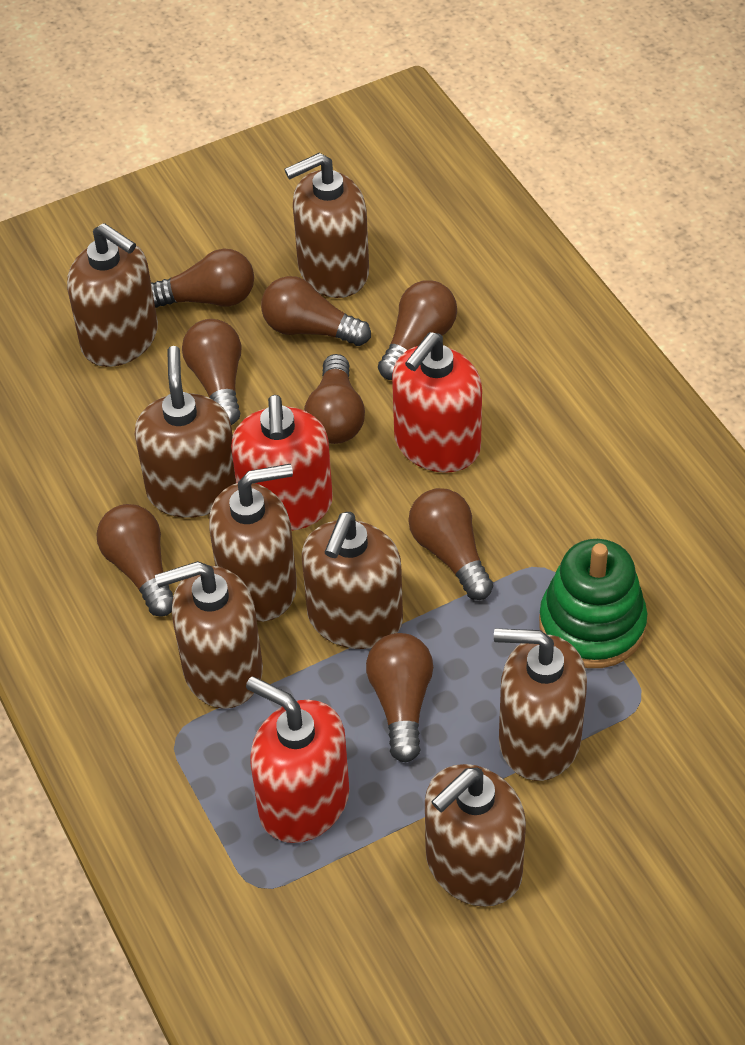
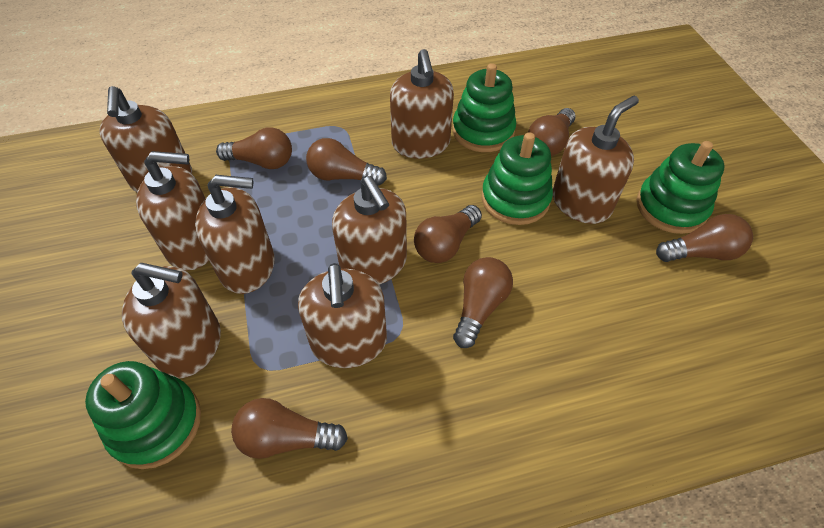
brown light bulb: [97,504,173,617] [151,249,254,308] [182,319,241,425] [261,276,371,346] [304,354,365,444] [366,633,433,762] [378,280,457,380] [408,488,493,600] = 8 -> [216,127,292,169] [231,398,348,459] [306,138,387,186] [414,205,482,263] [453,257,513,348] [528,108,576,156] [656,214,753,262] = 7
green stacking toy: [539,539,647,668] = 1 -> [85,361,201,469] [452,63,516,152] [481,132,553,225] [637,141,725,234] = 4
red soap dispenser: [231,395,333,531] [246,676,349,843] [392,332,482,473] = 3 -> none = 0

